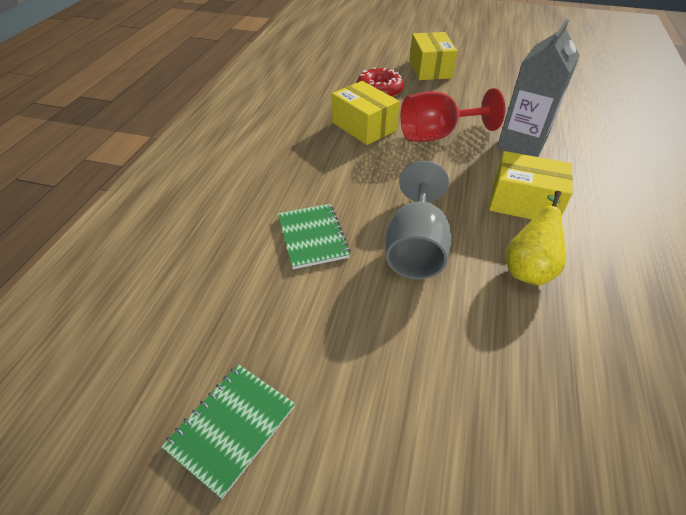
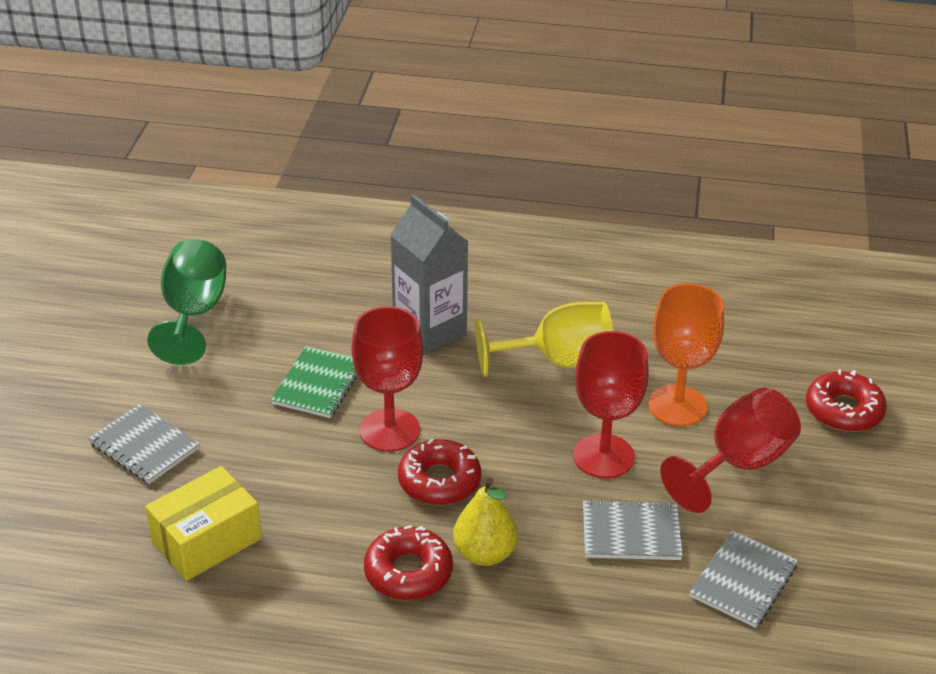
green goblet: none = 0 -> [147,239,226,365] = 1
green notebook: [161,364,295,499] [278,204,350,269] = 2 -> [271,346,357,418] = 1
grey goblet: [386,160,451,279] = 1 -> none = 0
grey notebook: none = 0 -> [89,404,200,484] [583,500,683,560] [689,530,798,628] = 3
orange goblet: none = 0 -> [648,283,724,426] = 1
red donut: [357,67,404,97] = 1 -> [364,525,453,600] [398,439,481,505] [806,369,887,432] = 3
red goblet: [401,88,505,142] = 1 -> [351,306,423,452] [573,331,649,478] [660,387,801,513] = 3
yellow box: [332,81,400,145] [410,32,458,80] [489,151,573,220] = 3 -> [145,466,262,581] = 1
yellow goblet: none = 0 -> [475,302,613,377] = 1

